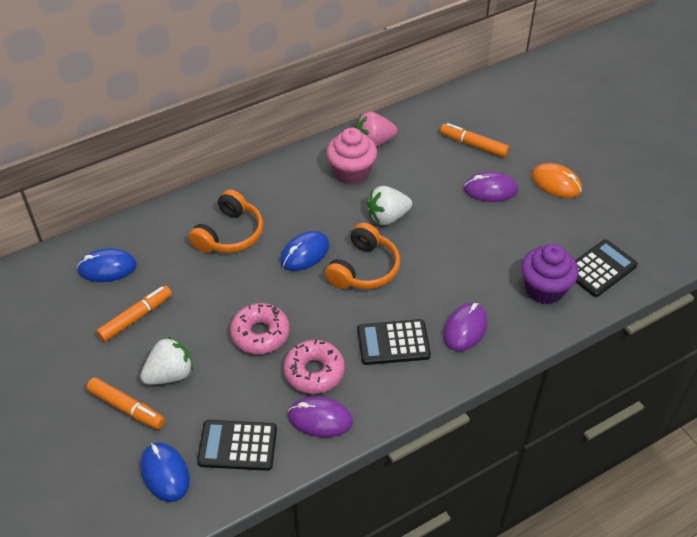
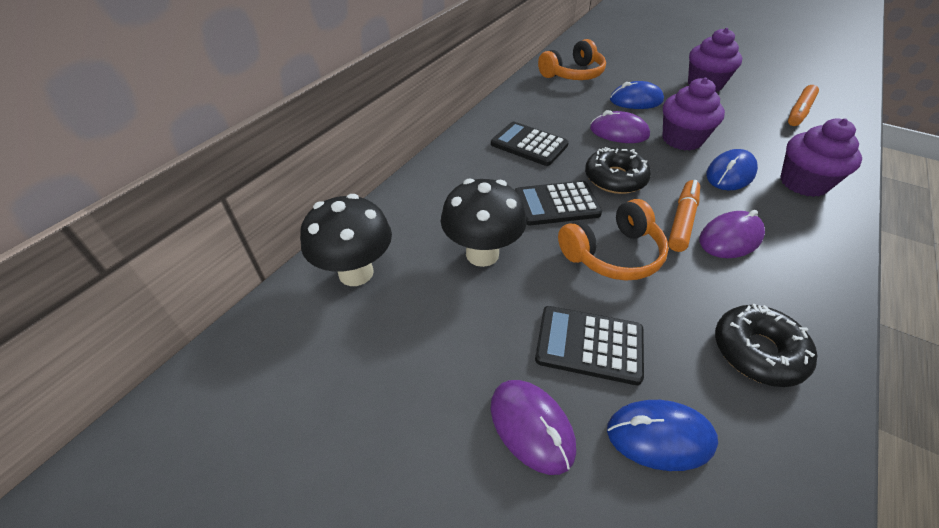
black donut: none = 0 -> [585,147,651,194] [715,304,817,387] = 2
black mushroom: none = 0 -> [300,194,392,286] [441,178,527,267] = 2
orange marker: [86,377,165,429] [96,285,172,342] [440,123,509,157] = 3 -> [668,180,700,252] [788,85,819,126] = 2
orange mouse: [531,163,582,198] = 1 -> none = 0
pink cupcake: [326,128,377,185] = 1 -> none = 0
pink donut: [230,303,289,354] [284,340,345,394] = 2 -> none = 0
pink strawberry: [355,111,397,147] = 1 -> none = 0
purple cupcake: [521,244,579,304] = 1 -> [662,78,725,150] [688,28,742,92] [780,118,862,197] = 3
white strawberry: [140,337,193,385] [367,186,412,225] = 2 -> none = 0

